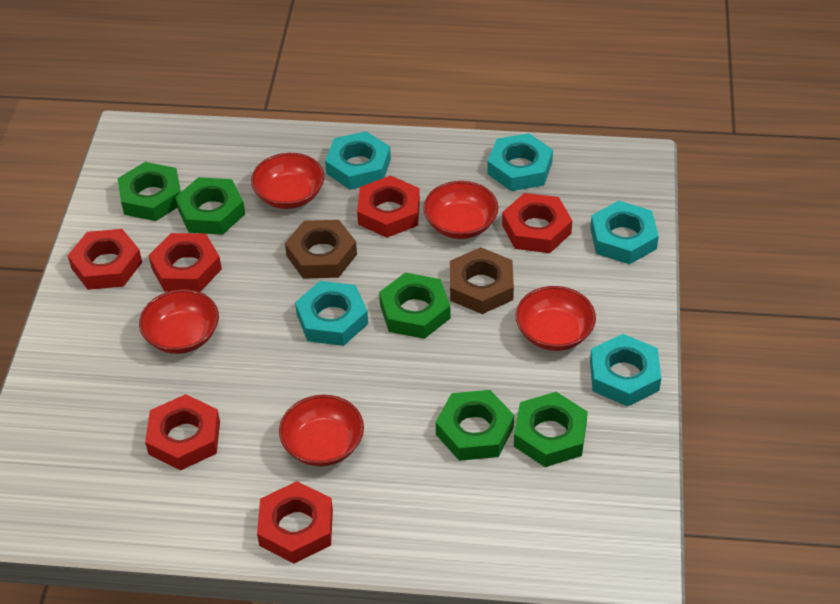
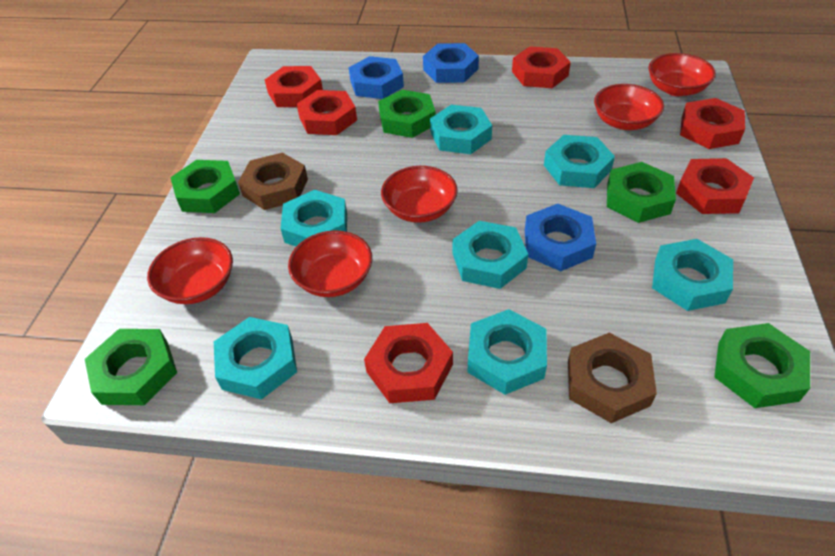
blue nut: none = 0 -> [349,56,404,99] [423,43,479,83] [525,204,596,271] = 3
turquoise nut: [295,281,368,346] [325,131,391,190] [487,133,553,191] [590,201,659,264] [590,334,661,406] = 5 -> [214,317,297,399] [280,190,347,247] [430,105,492,154] [452,221,528,289] [467,309,547,395] [544,135,615,188] [652,239,733,311] = 7

